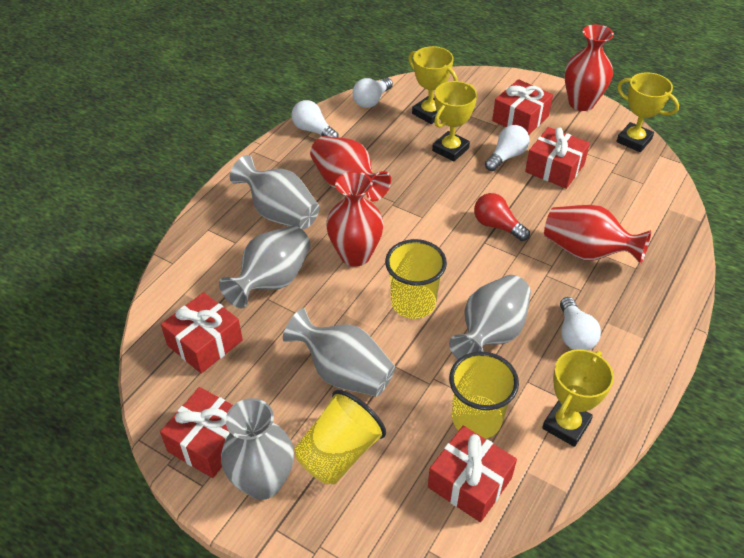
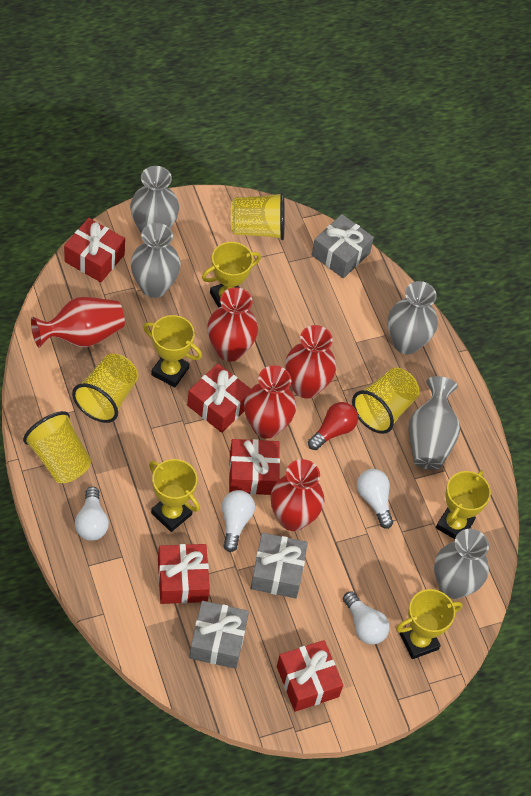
grey gift: none = 0 -> [189,601,249,669] [251,533,308,598] [312,214,374,278] = 3
red vase: [310,136,391,201] [326,171,384,267] [544,205,651,265] [564,25,614,111] = 4 -> [31,297,125,348] [207,287,258,362] [244,365,296,439] [271,459,325,531] [285,325,336,399] = 5
yellow cup: [294,390,386,484] [385,239,447,319] [449,352,519,439] = 3 -> [23,411,92,483] [72,354,138,423] [231,192,284,240] [352,367,420,434] = 4
yellow trophy: [408,46,458,124] [432,81,477,162] [542,349,614,447] [616,72,679,152] = 4 -> [143,315,202,387] [149,459,200,532] [202,242,261,308] [396,589,462,659] [436,470,491,539] = 5

